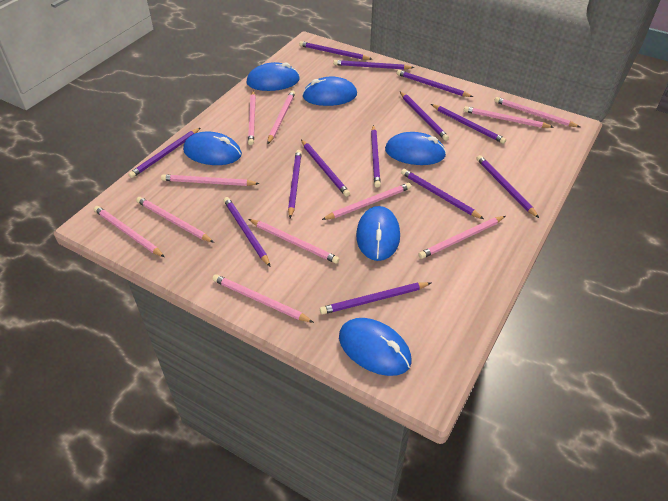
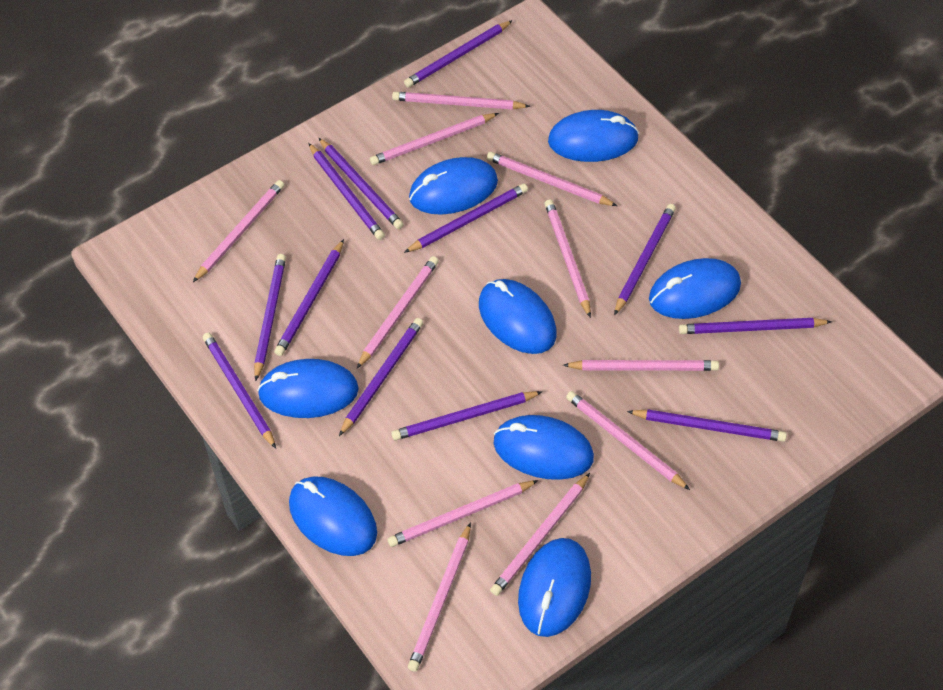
blue mouse: [183,132,242,165] [246,62,300,91] [303,77,357,106] [339,318,411,376] [356,206,400,261] [385,132,446,165] = 6 -> [257,359,359,418] [289,476,377,556] [409,157,498,215] [479,279,557,354] [493,415,594,480] [518,538,591,637] [548,110,639,162] [649,258,741,319] = 8
purple pencil: [128,128,200,178] [224,197,270,266] [288,150,302,218] [299,41,372,60] [301,140,350,197] [320,282,431,315] [333,60,414,70] [371,125,381,188] [397,70,473,97] [400,92,449,141] [401,169,484,219] [431,104,506,144] [477,155,539,218] = 13 -> [203,333,276,449] [254,254,286,381] [274,239,344,356] [309,143,385,240] [319,138,404,229] [339,318,423,436] [391,391,542,440] [404,20,513,87] [404,184,528,253] [614,204,676,315] [627,409,787,442] [679,318,832,334] = 12

